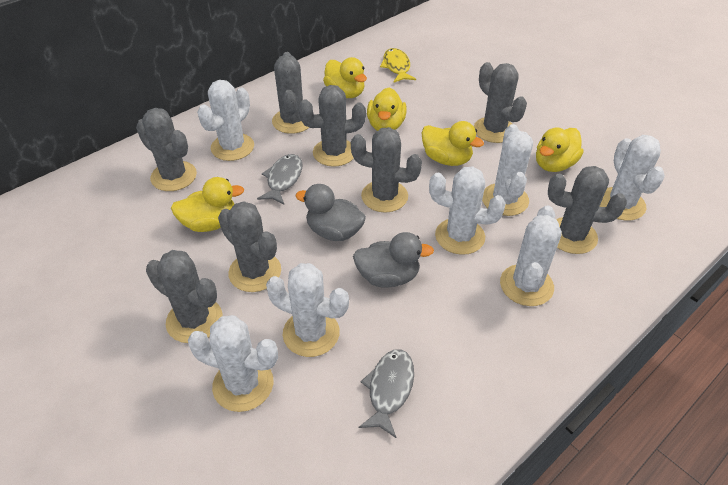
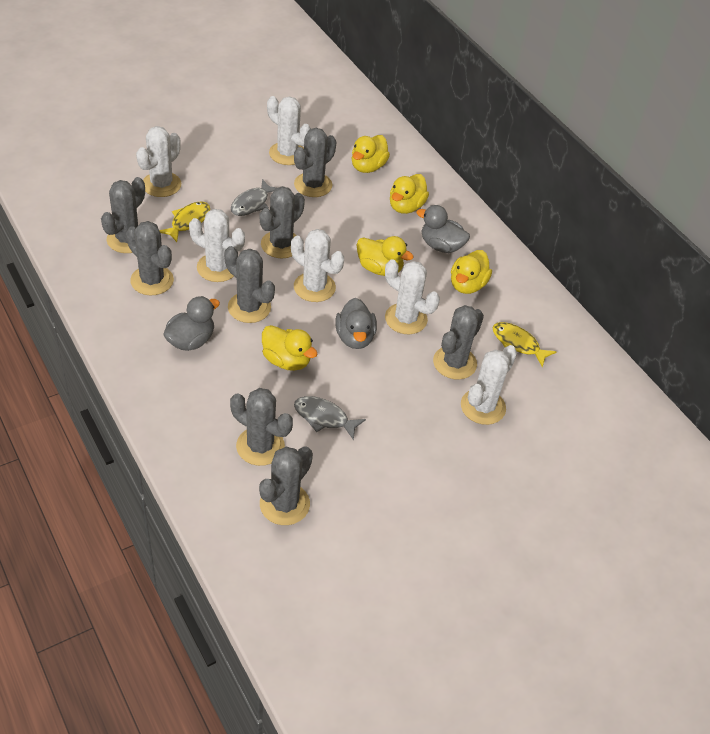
grey duck: [295,184,366,241] [353,232,434,288] = 2 -> [163,296,220,351] [335,298,377,349] [416,205,470,253] = 3
white cactus: [188,315,278,412] [197,80,254,161] [266,263,349,357] [429,167,506,255] [482,124,533,216] [500,205,562,306] [599,135,665,221] = 7 -> [136,126,181,197] [189,209,245,282] [267,96,311,165] [291,229,344,302] [385,259,440,334] [461,345,517,425] = 6
yellow fish: [380,48,416,83] = 1 -> [159,202,210,242] [493,322,556,367] = 2

